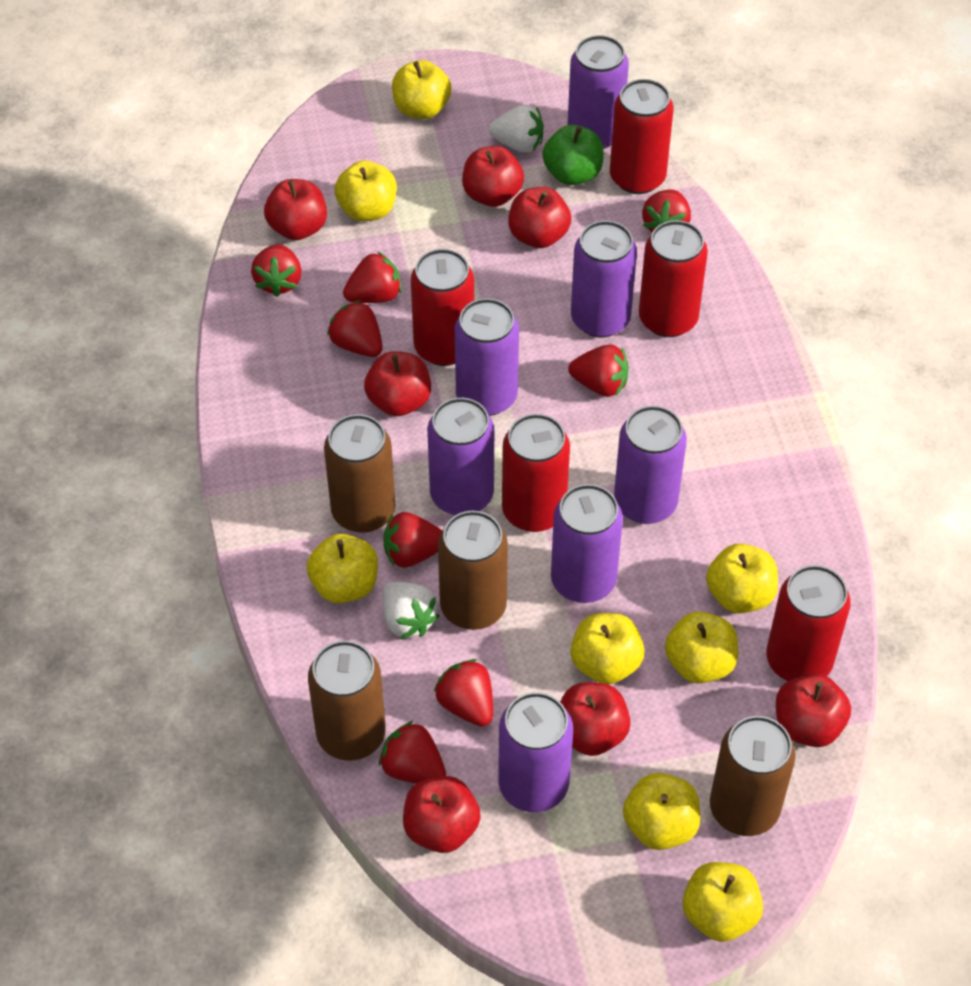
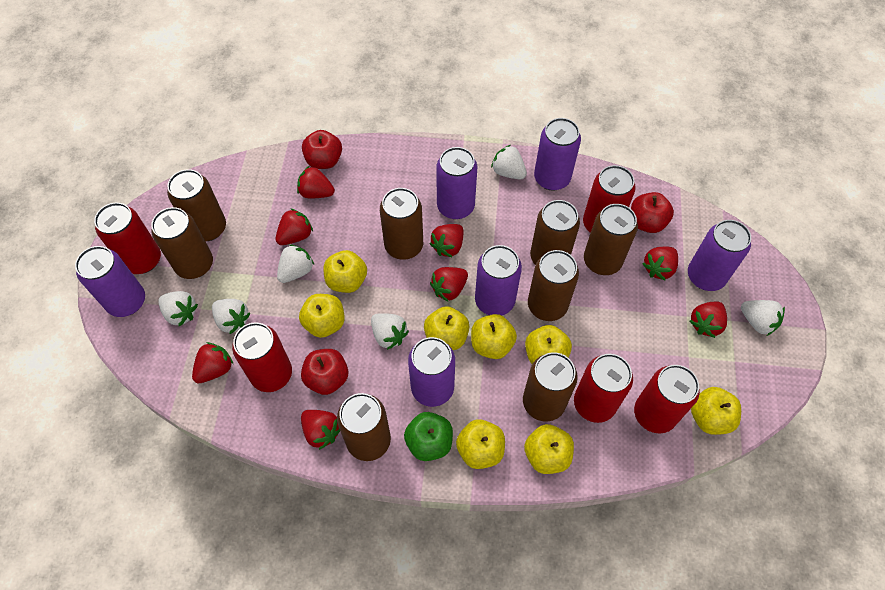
brown can: [308,641,386,761] [324,414,395,533] [438,511,508,630] [710,716,796,836] = 4 -> [151,207,213,279] [167,169,226,241] [337,393,391,461] [380,188,423,260] [523,352,578,422] [528,250,579,321] [530,200,580,265] [584,204,638,275] = 8
purple can: [427,398,494,515] [455,298,519,416] [498,692,573,812] [551,484,623,603] [568,35,629,149] [571,221,637,338] [614,406,687,524] = 7 -> [75,246,145,317] [408,337,455,407] [436,147,477,219] [475,245,522,316] [534,118,581,191] [688,220,751,291] = 6
red apple: [264,179,327,240] [364,351,431,416] [403,776,481,853] [462,146,524,207] [508,187,571,248] [560,682,631,756] [776,673,851,747] = 7 -> [301,349,349,395] [302,130,342,169] [631,192,674,233] = 3
white strawberry: [382,582,440,639] [489,105,544,153] = 2 -> [158,291,198,326] [212,299,251,334] [277,244,314,283] [371,313,409,350] [491,145,527,179] [741,300,785,336] = 6

